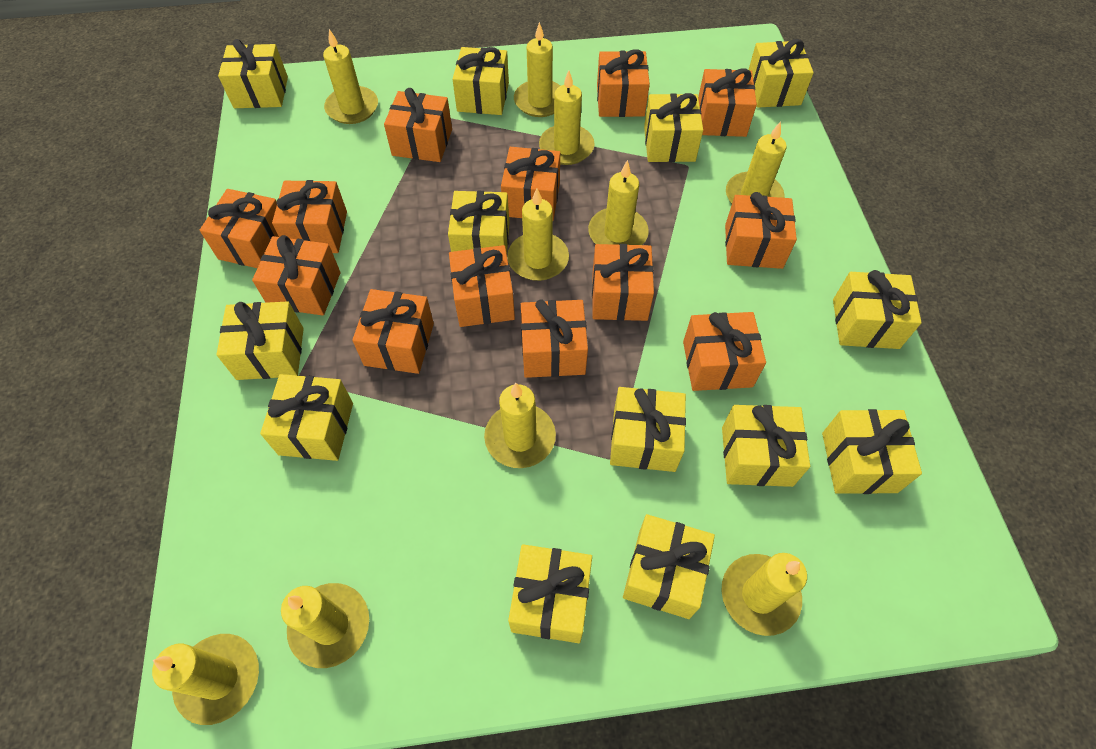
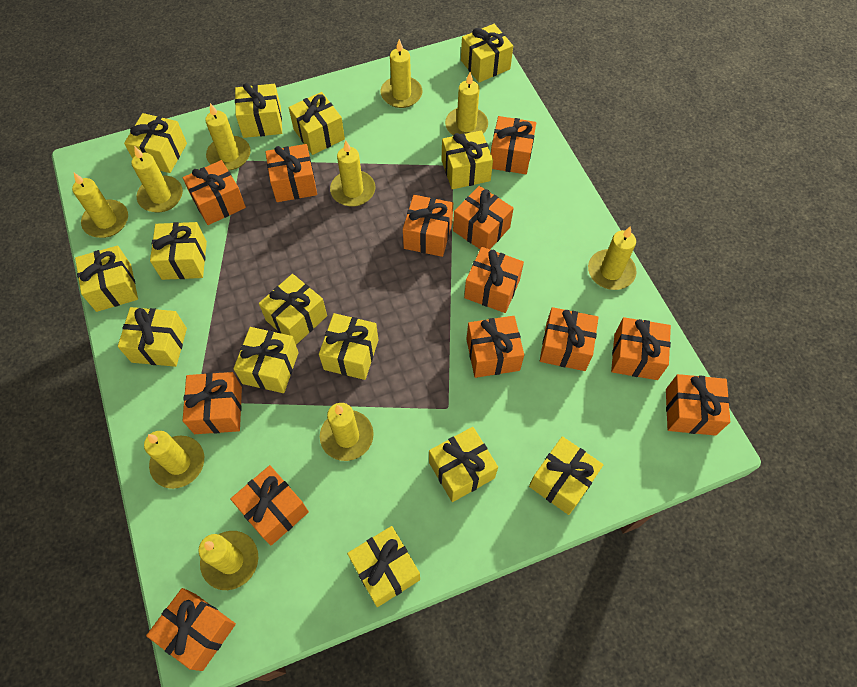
yellow gift: [216,301,304,380] [218,39,288,108] [260,374,353,461] [448,191,510,254] [452,47,509,115] [508,544,592,643] [610,387,686,472] [623,514,715,619] [644,93,703,162] [722,405,810,487] [748,39,814,108] [822,409,922,494] [833,270,922,349] = 13 -> [75,246,138,312] [118,307,187,367] [124,113,187,173] [150,222,207,280] [233,327,299,393] [235,83,282,138] [259,274,327,345] [288,92,345,155] [319,313,379,380] [347,526,420,607] [429,427,498,502] [441,130,493,189] [461,24,513,83] [529,436,604,515] = 14

